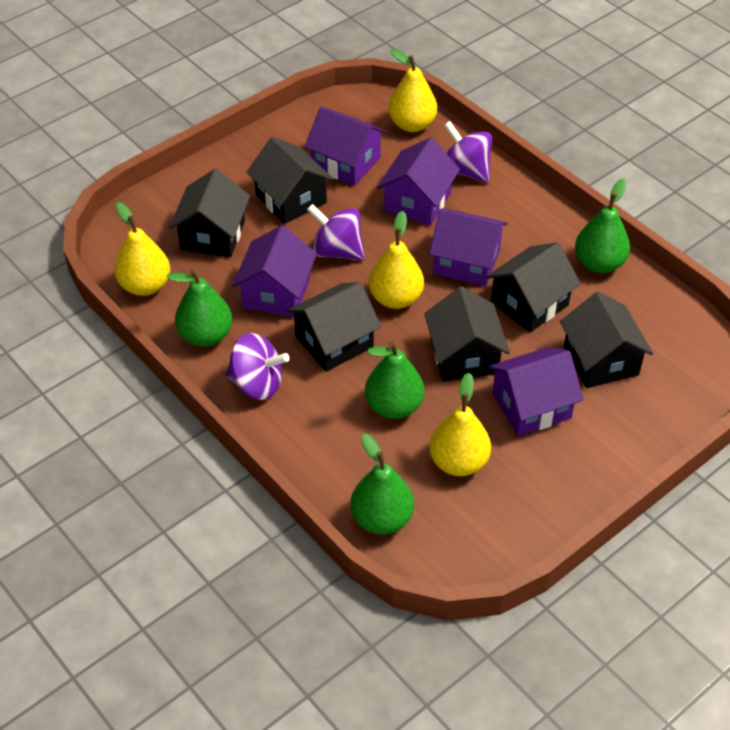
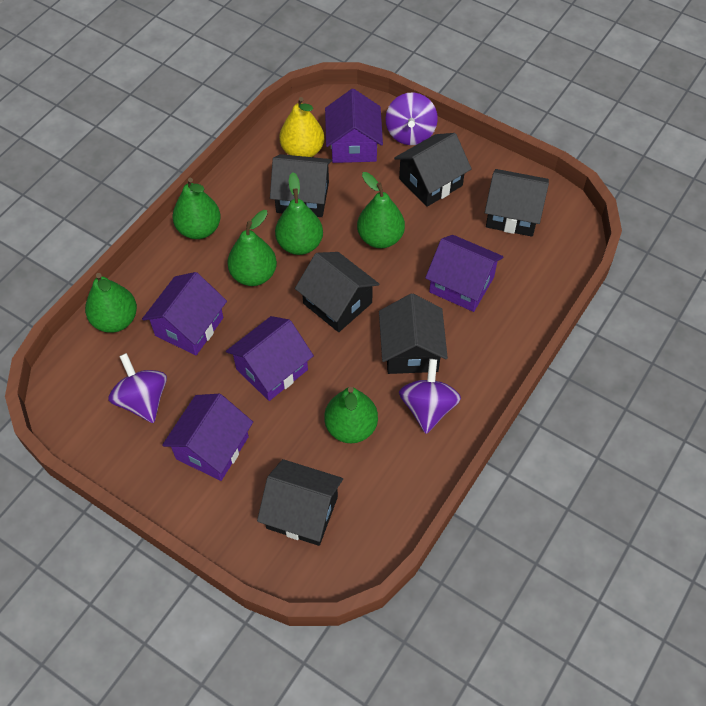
green pear: [167,269,232,347] [350,433,414,535] [365,341,424,419] [575,179,630,273] = 4 -> [85,273,137,333] [173,178,221,239] [227,210,277,286] [275,172,323,255] [324,387,378,443] [357,172,405,248] = 6
yellow pear: [114,202,170,296] [369,211,424,309] [388,49,437,132] [429,373,491,476] = 4 -> [279,97,324,157] = 1

